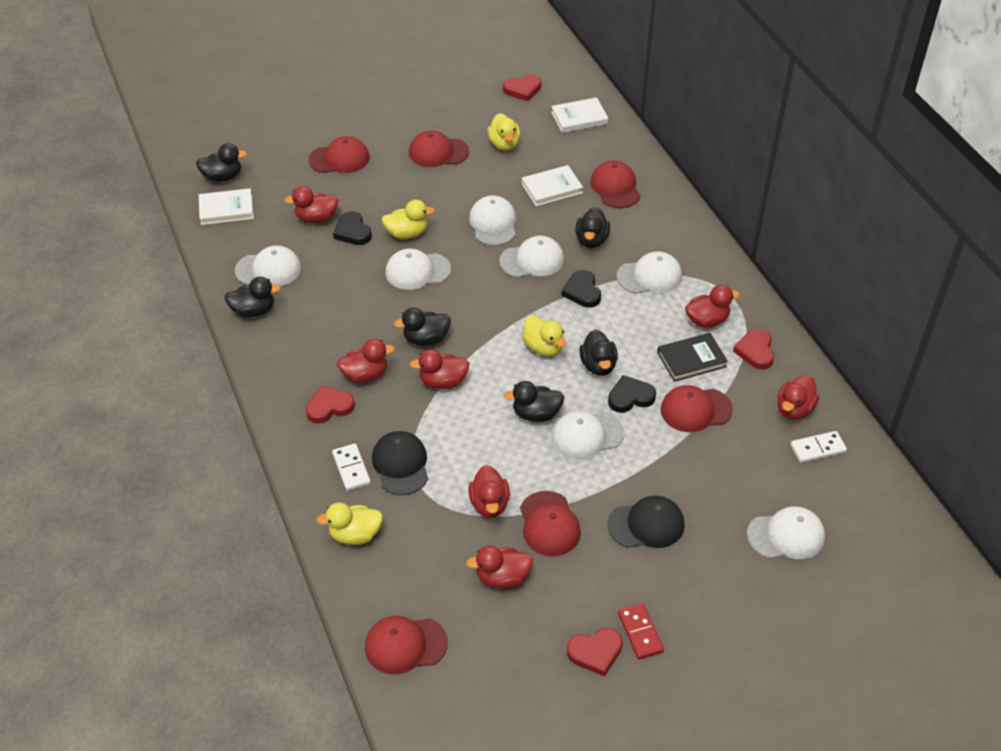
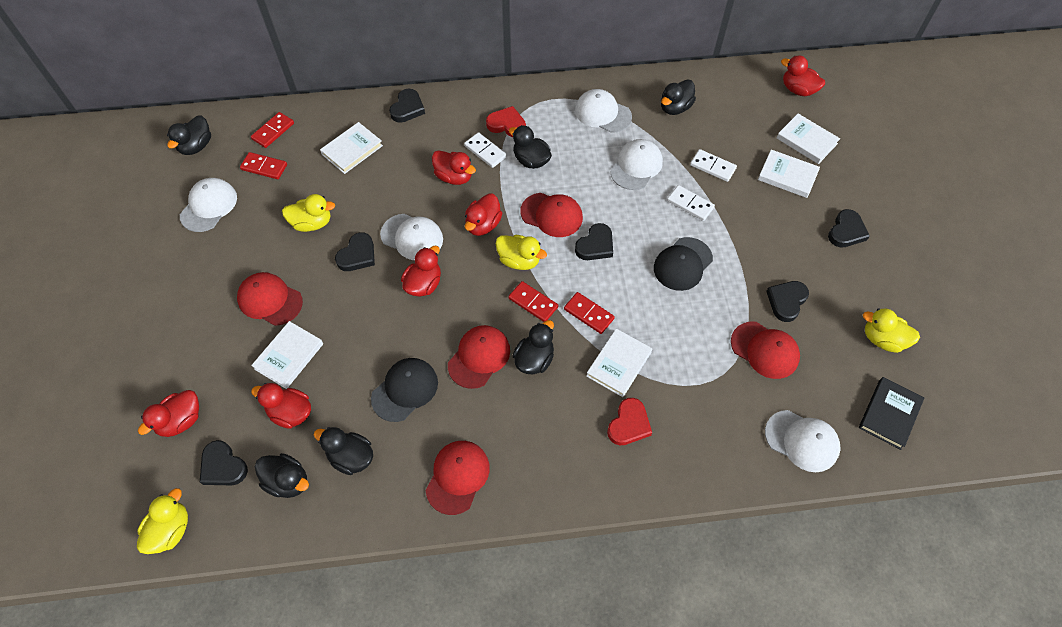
black heart: [333,211,372,245] [561,270,601,308] [608,375,656,413] = 3 -> [200,440,248,485] [335,233,375,271] [389,89,425,123] [575,223,613,260] [766,281,809,322] [828,209,870,248] = 6
red cap: [309,136,370,173] [365,616,448,674] [409,130,469,167] [520,491,581,556] [590,160,641,208] [661,385,733,432] = 6 -> [237,272,303,326] [426,441,490,515] [448,325,510,389] [520,193,583,237] [731,322,800,379] = 5
red domino: [618,603,664,659] = 1 -> [240,152,287,179] [251,112,294,148] [508,281,558,322] [564,292,615,334] = 4
red duck: [284,186,339,223] [337,339,395,383] [410,349,469,389] [466,546,533,589] [468,465,510,518] [685,285,740,328] [777,375,819,419] = 7 -> [138,390,199,437] [251,383,311,429] [401,246,441,296] [432,150,476,185] [465,194,502,236] [781,55,825,96] = 6
red heart: [306,385,355,424] [503,75,541,101] [567,628,623,676] [733,329,774,370] = 4 -> [486,106,526,137] [607,398,652,445] = 2
white book: [199,188,254,225] [522,165,583,206] [551,97,608,133] = 3 -> [251,321,323,389] [320,122,383,174] [586,329,652,397] [758,149,820,198] [777,114,840,164] = 5
white cap: [235,245,301,286] [386,248,451,290] [469,195,516,246] [499,236,564,278] [552,411,624,460] [617,251,682,294] [747,506,825,559] = 7 -> [180,178,237,232] [380,214,443,260] [575,89,632,133] [610,139,663,190] [765,410,841,472] = 5
white domino: [332,443,371,491] [790,431,847,463] = 2 -> [464,132,507,168] [667,185,715,221] [690,149,737,182] = 3

